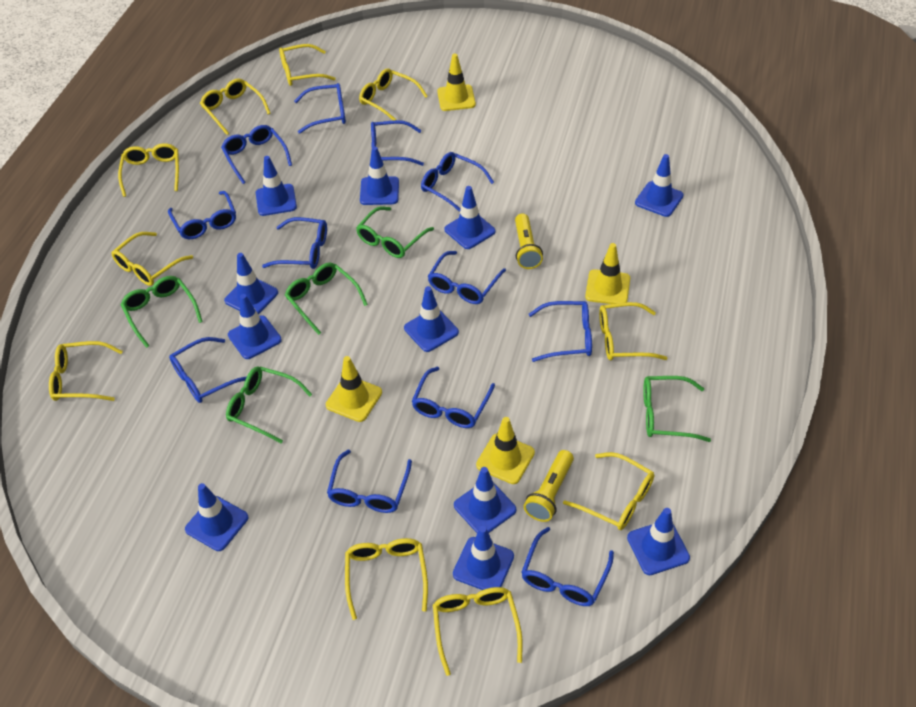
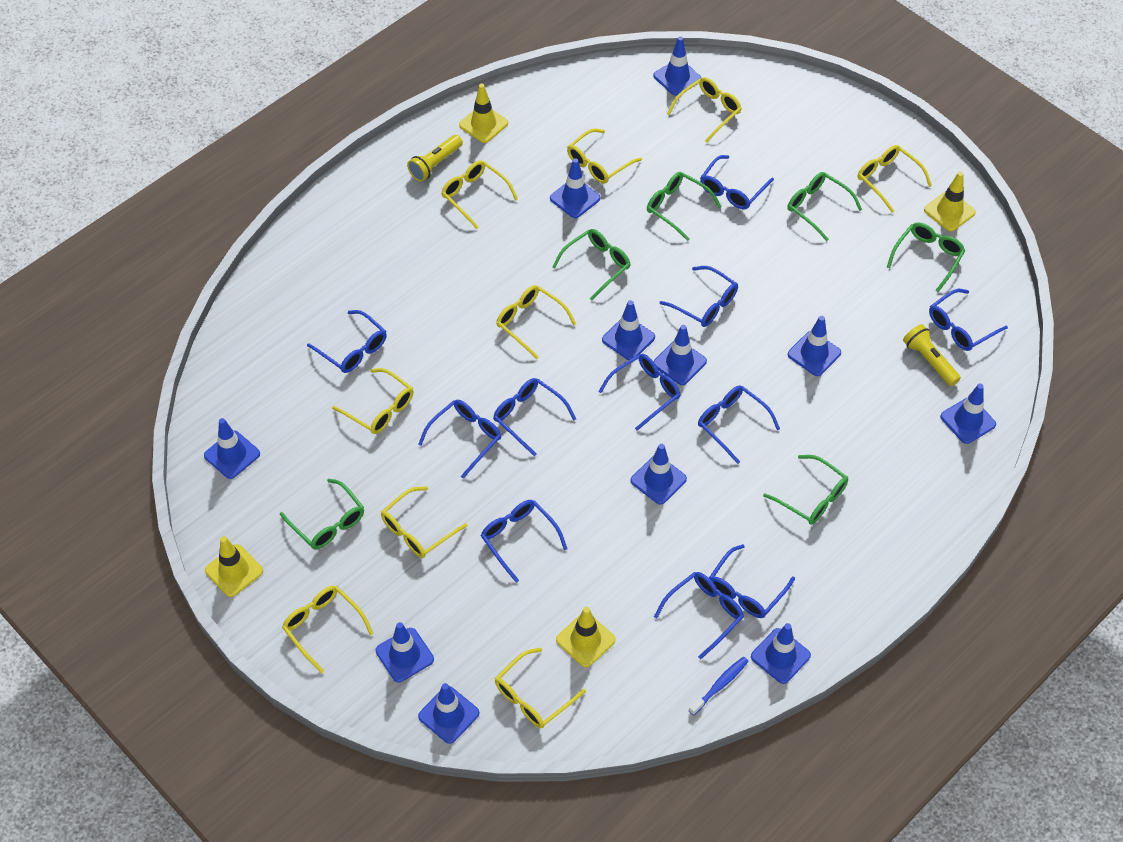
blue glasses: [168,191,236,239] [169,337,247,403] [221,125,292,184] [262,217,327,269] [294,83,346,134] [327,450,412,513] [371,120,424,166] [411,367,495,428] [421,152,494,212] [428,251,506,304] [521,527,614,606] [529,301,592,362] = 12 -> [307,310,387,373] [418,400,501,479] [481,500,568,583] [493,378,576,456] [598,354,680,431] [654,572,744,659] [660,266,738,327] [698,386,780,464] [700,155,774,209] [709,544,795,618] [929,289,1008,351] = 11
blue toothbrush: none = 0 -> [689,657,749,716] = 1
green glasses: [121,276,203,348] [226,366,312,443] [285,262,368,335] [356,206,434,258] [643,376,711,442] = 5 -> [280,479,364,550] [552,229,631,300] [647,172,721,241] [763,455,848,525] [788,172,862,241] [887,222,965,292] = 6
yellow glasses: [49,341,123,401] [111,232,193,286] [118,143,179,197] [200,78,271,135] [279,44,336,86] [345,538,428,620] [359,68,428,121] [433,587,523,676] [563,452,654,530] [599,302,667,360] = 10 -> [282,586,374,674] [332,368,413,434] [381,486,467,558] [442,161,518,229] [495,648,586,728] [496,285,576,359] [567,128,642,184] [667,77,742,143] [858,145,932,213] = 9

